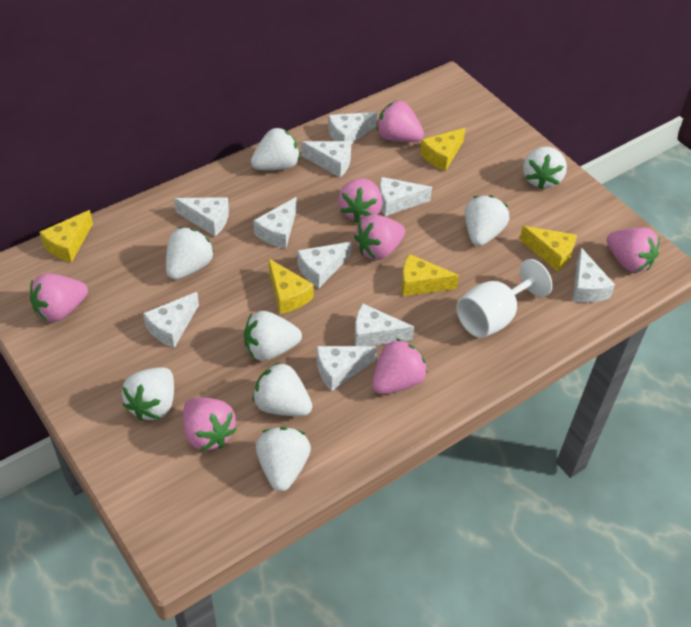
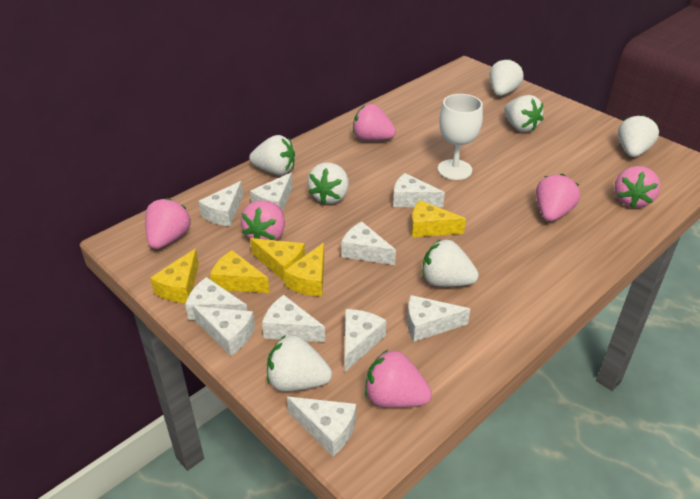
pink strawberry: [30,273,88,322] [183,397,237,451] [338,178,383,223] [354,214,405,260] [372,339,427,394] [377,100,424,142] [607,228,660,273] = 7 -> [145,198,191,249] [241,201,285,240] [353,104,396,141] [365,350,432,408] [536,174,580,222] [614,166,661,208] = 6
white strawberry: [122,367,174,421] [166,227,214,280] [244,311,302,361] [251,128,300,170] [253,362,312,416] [256,427,311,492] [465,195,509,246] [523,147,567,189] = 8 -> [249,135,295,175] [267,335,332,391] [308,163,349,204] [422,239,479,287] [490,58,524,96] [504,95,543,132] [618,115,659,157] = 7

